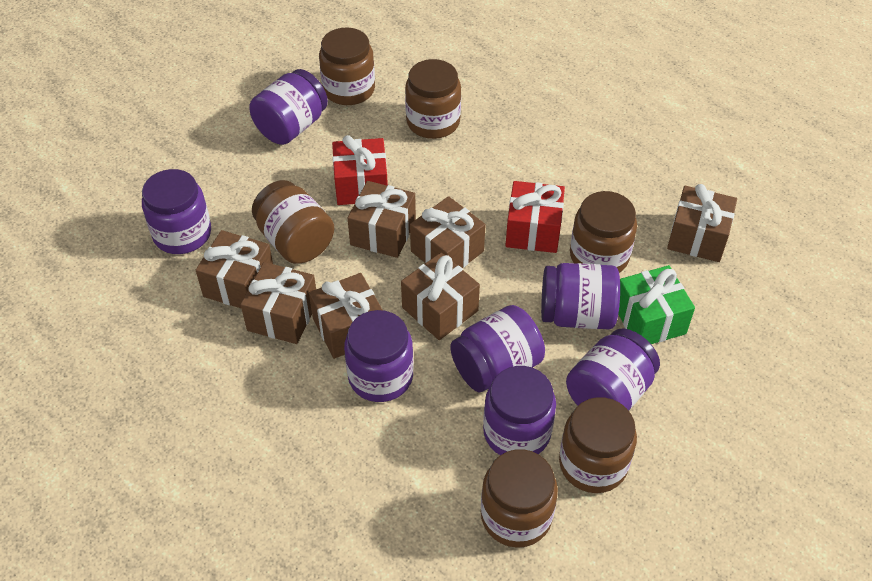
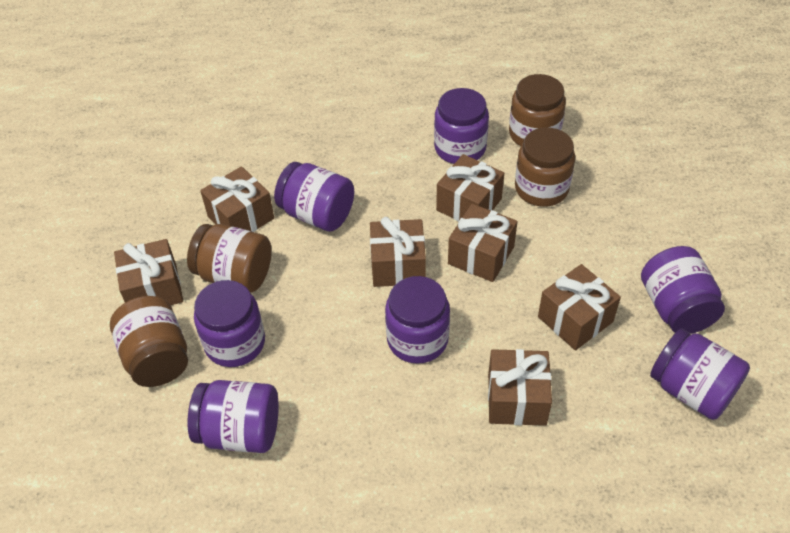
brown jar: [252,180,334,264] [319,27,375,105] [405,59,461,139] [481,449,558,548] [559,397,637,493] [570,191,637,273] = 6 -> [110,296,188,387] [187,224,272,293] [509,74,566,146] [515,127,575,207] = 4
green gift: [618,265,695,344] = 1 -> none = 0
red gift: [332,135,388,205] [505,181,565,253] = 2 -> none = 0

